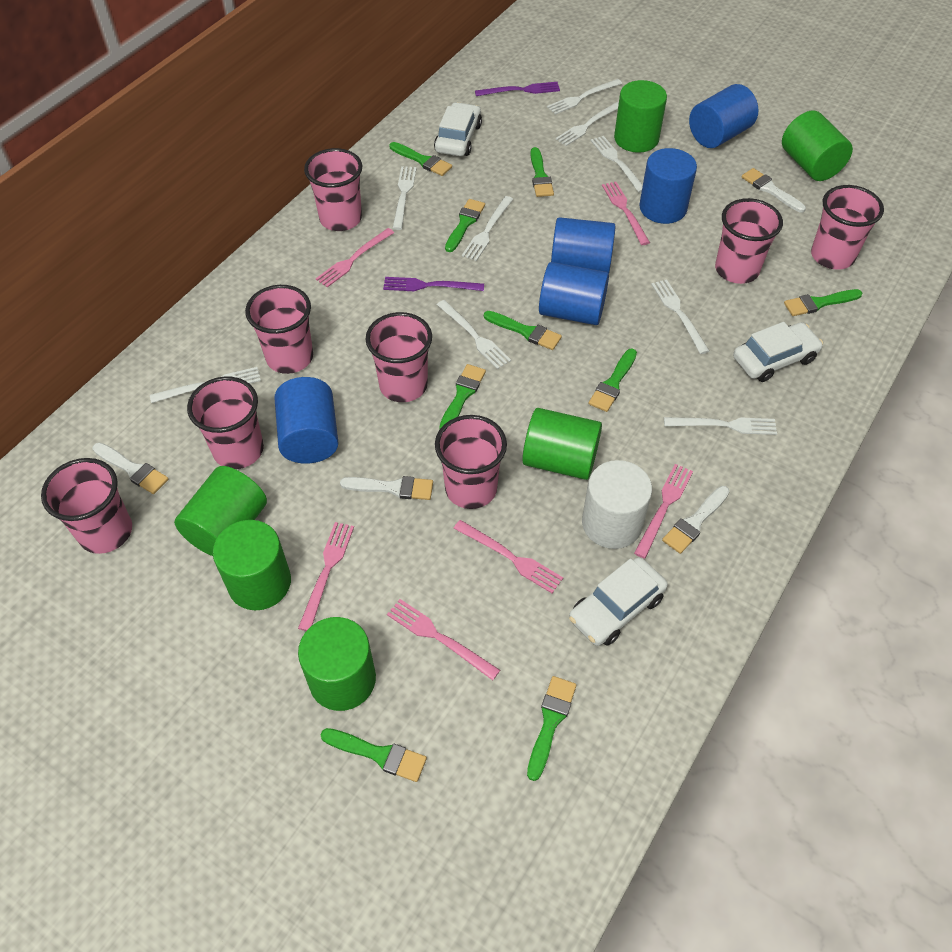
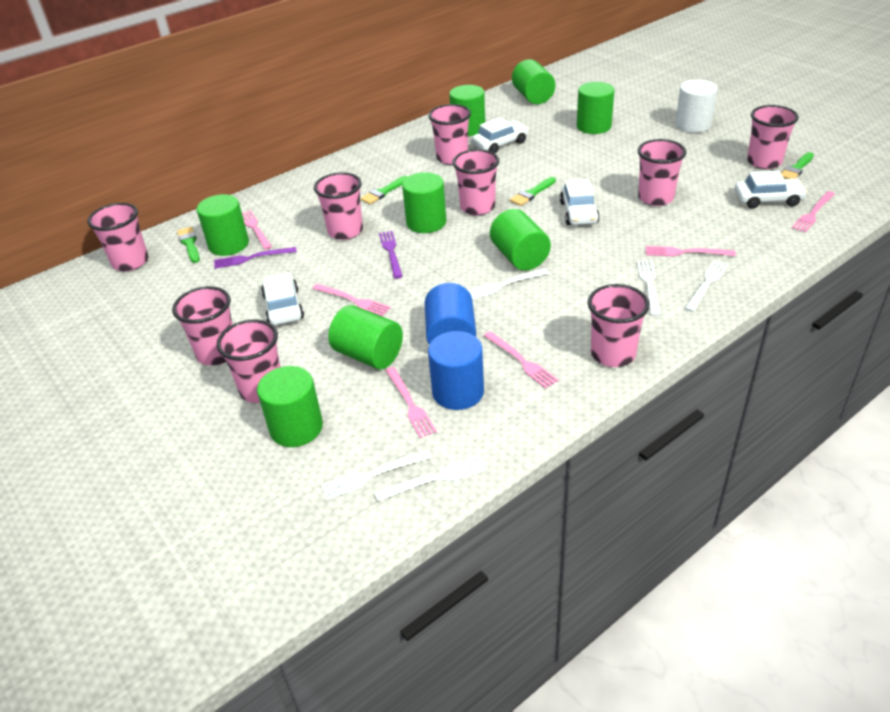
blue cylinder: [274,377,339,464] [539,262,609,325] [551,217,616,273] [639,148,697,224] [689,84,758,148] = 5 -> [424,283,476,345] [428,331,484,410] = 2
green brush: [320,728,427,782] [389,142,452,176] [439,364,486,429] [445,199,485,252] [484,311,562,350] [527,676,576,781] [530,147,554,197] [589,349,637,412] [784,289,862,316] = 9 -> [177,227,200,263] [360,176,408,204] [510,177,556,206] [781,152,814,179] = 4
green cylinder: [174,466,267,556] [213,520,291,610] [298,617,376,711] [522,408,602,480] [614,80,667,153] [782,110,853,181] = 6 -> [197,194,249,256] [257,366,323,447] [328,305,403,369] [402,172,446,233] [449,85,485,136] [490,209,551,271] [512,59,555,104] [577,82,615,134] = 8
pink cup: [41,458,132,554] [187,377,264,469] [245,285,313,374] [304,148,362,231] [365,312,432,402] [435,415,507,509] [715,198,783,284] [811,185,884,270] = 8 -> [87,203,148,271] [172,286,233,365] [217,319,280,403] [314,172,363,240] [428,104,471,165] [452,149,499,216] [588,284,649,367] [638,139,686,206] [747,105,799,169] = 9
white brush: [93,442,169,494] [340,476,433,500] [662,486,730,554] [742,168,806,212] = 4 -> none = 0
white car: [434,102,482,156] [569,557,668,646] [733,322,823,382] = 3 -> [261,273,304,325] [472,117,529,153] [560,179,600,225] [735,171,808,209] = 4
white fork: [150,367,261,403] [393,166,417,230] [437,300,511,369] [462,196,513,261] [547,79,622,115] [556,102,619,146] [591,136,643,192] [651,279,709,354] [664,417,777,435] = 9 -> [321,450,432,500] [375,456,487,501] [468,268,549,300] [637,260,661,316] [685,260,729,312] = 5

